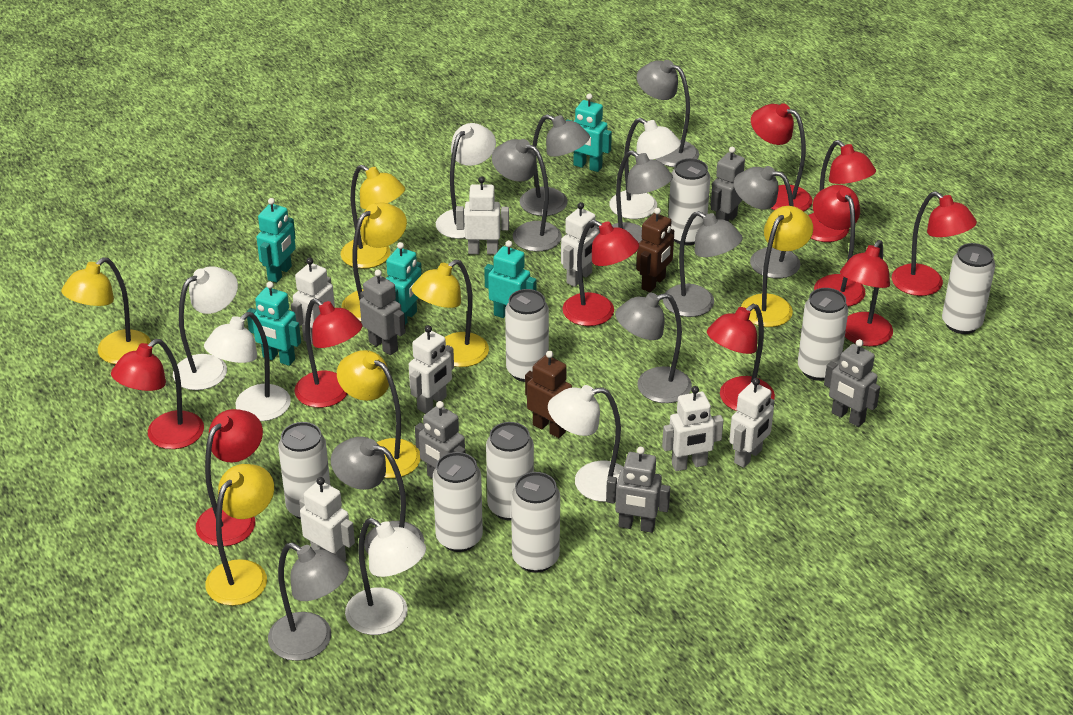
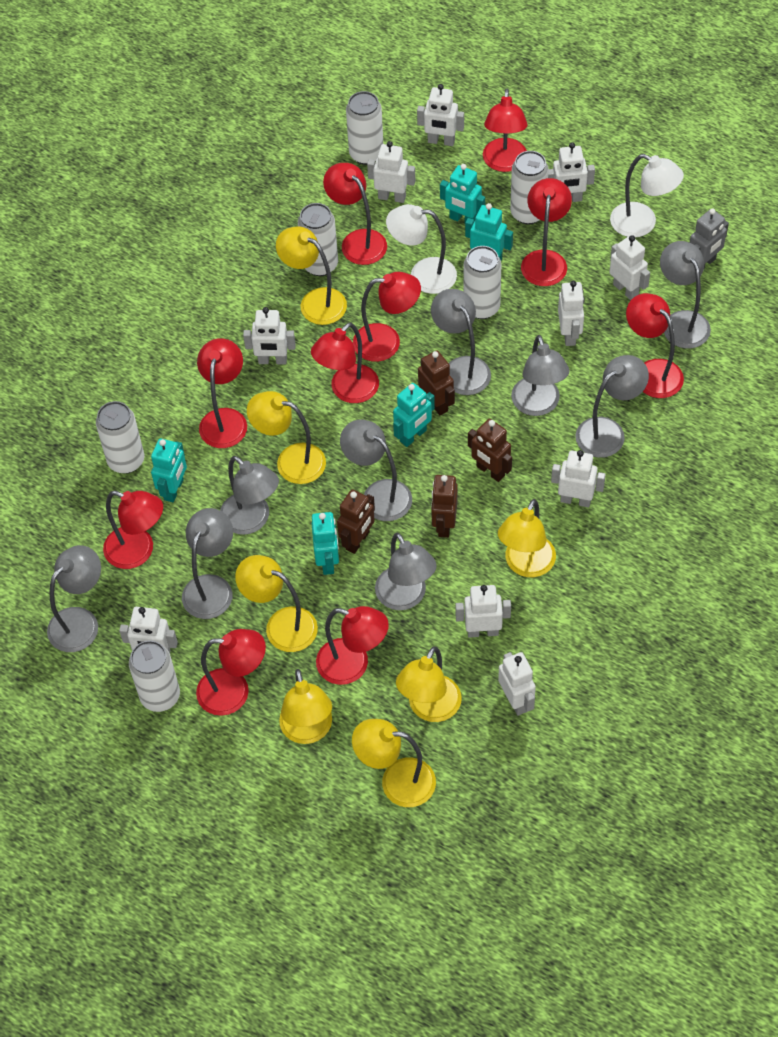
brown robot: [525,351,572,438] [636,208,674,292] = 2 -> [337,489,375,554] [418,350,455,416] [431,475,458,538] [468,419,512,482] = 4
grey robot: [360,270,406,355] [415,401,466,479] [606,446,670,533] [711,147,745,222] [824,339,880,427] = 5 -> [690,208,729,269] = 1
white can: [278,422,330,519] [433,452,483,552] [486,422,534,521] [505,289,549,382] [511,472,560,573] [668,158,710,245] [798,288,848,381] [942,243,995,334] = 8 -> [96,401,144,474] [129,640,180,712] [298,203,338,276] [346,91,383,165] [463,246,501,319] [510,151,549,224] = 6
white lamp: [173,266,238,390] [204,312,291,421] [345,518,426,635] [436,123,496,239] [548,385,624,502] [609,118,681,219] = 6 -> [386,204,457,294] [610,154,684,237] = 2
white robot: [291,258,335,344] [299,477,355,562] [409,325,454,413] [456,176,509,255] [561,202,600,287] [662,386,723,471] [729,378,774,468] = 7 -> [119,607,178,653] [243,307,296,365] [367,141,415,203] [417,84,464,146] [456,585,511,638] [498,652,536,716] [548,142,595,202] [551,450,606,507] [558,281,585,346] [609,235,650,300] = 10

